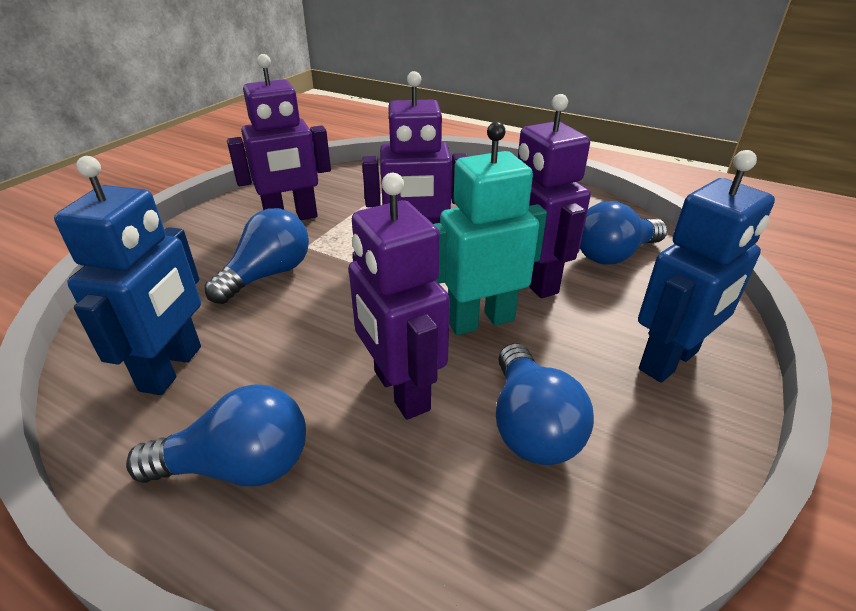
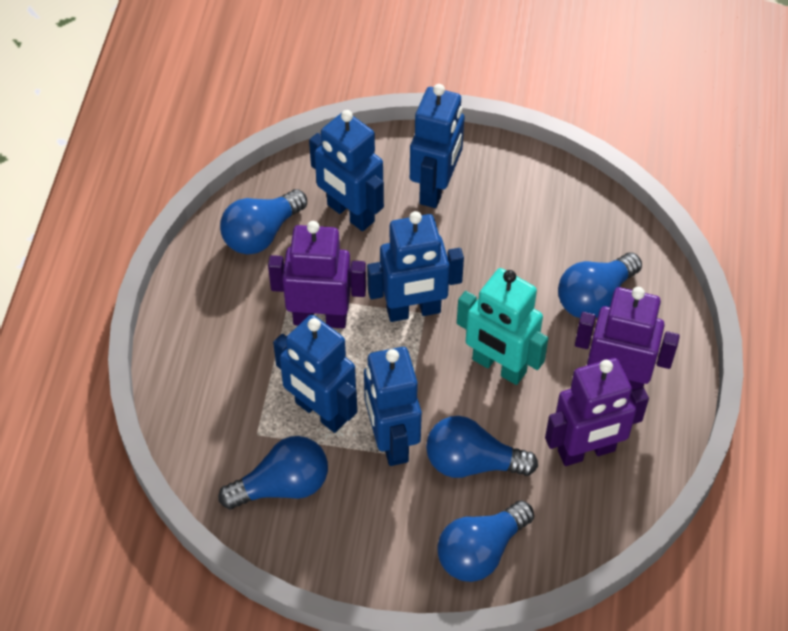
blue light bulb: [126,384,306,486] [205,208,309,304] [496,343,594,465] [580,201,668,265] = 4 -> [218,436,328,509] [220,189,307,255] [426,416,538,478] [437,501,534,582] [558,252,642,318] = 5
blue robot: [54,156,201,395] [638,150,775,383] = 2 -> [273,315,357,433] [309,110,384,231] [364,347,422,466] [367,211,464,322] [410,84,464,208] = 5
purple robot: [227,54,331,220] [348,173,450,420] [362,71,468,224] [518,94,591,298] = 4 -> [268,221,366,328] [545,358,649,466] [575,287,680,390] = 3

